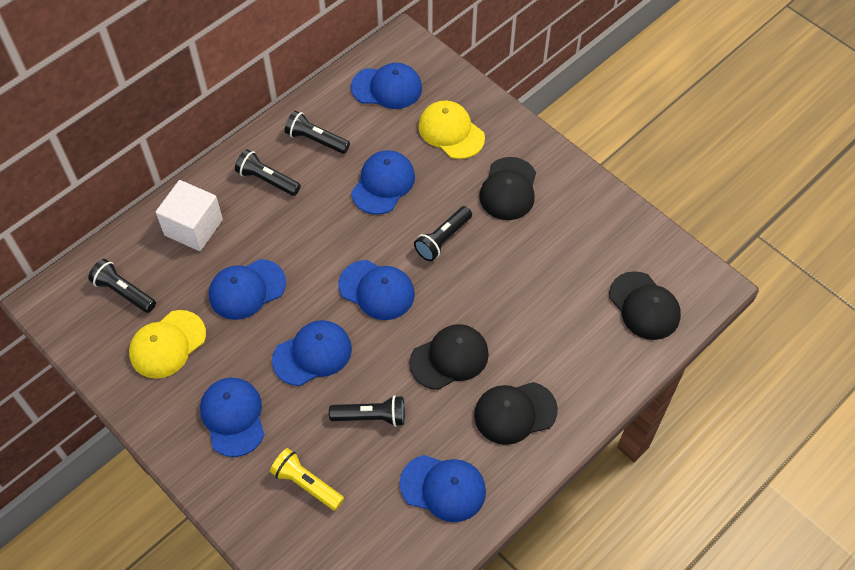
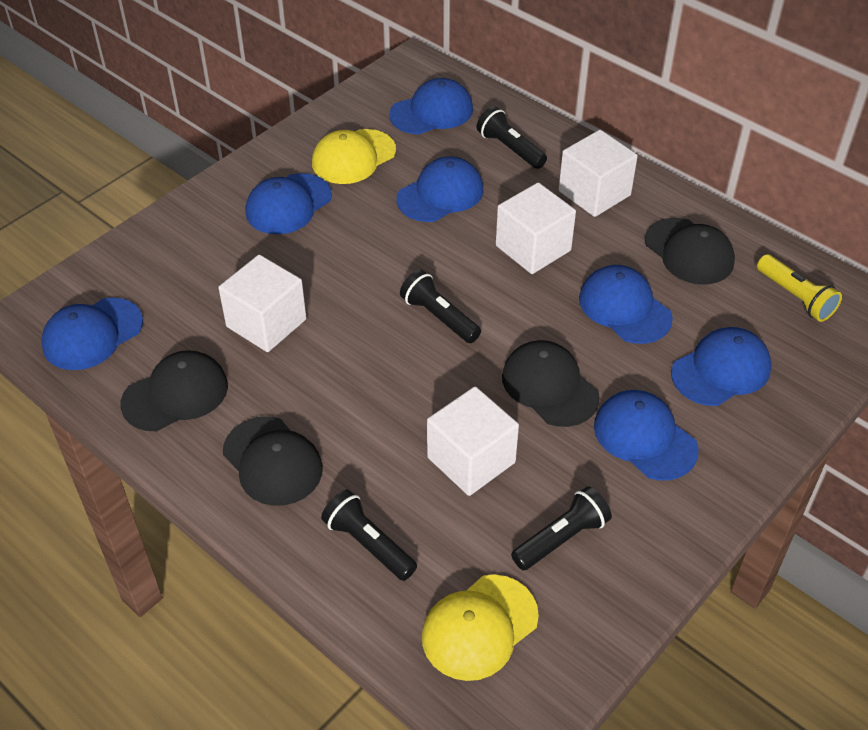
black flashlight: [88,259,156,313] [235,149,301,196] [285,111,350,154] [329,395,405,427] [414,206,472,261] = 5 -> [321,489,417,581] [400,270,481,343] [477,106,547,169] [511,486,612,570] = 4
white cube: [156,180,223,251] = 1 -> [218,255,306,352] [427,387,519,496] [496,183,576,274] [559,130,638,217] = 4

